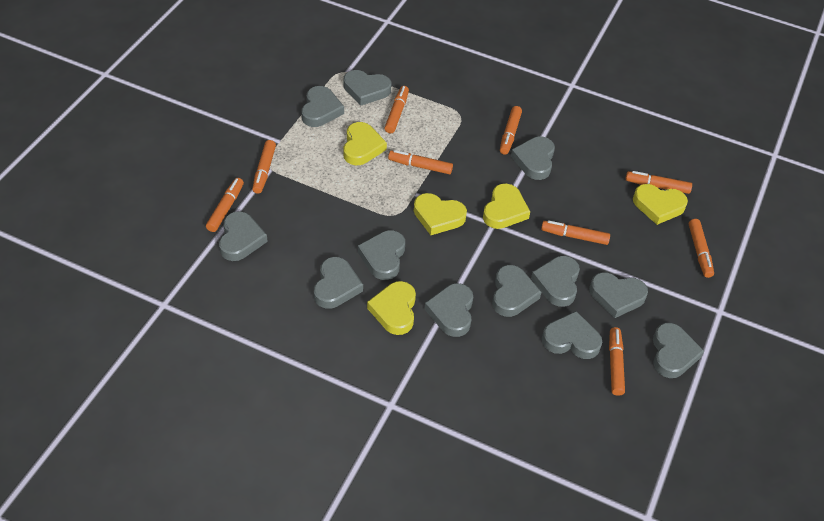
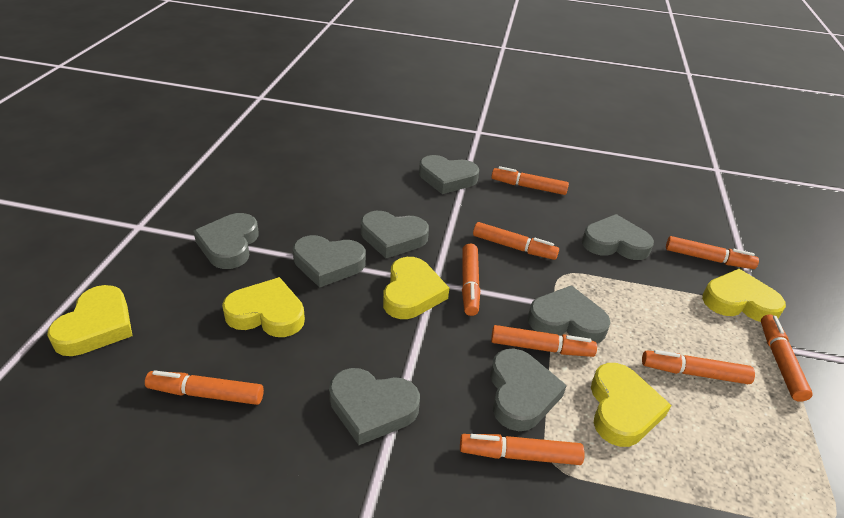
grey heart: [219,211,268,261] [301,86,344,127] [314,257,363,309] [344,70,392,106] [358,230,405,280] [424,283,473,337] [492,265,541,317] [511,137,555,180] [531,256,580,307] [542,311,602,359] [589,272,648,318] [653,323,704,378] = 12 -> [193,213,259,269] [293,235,366,288] [329,368,420,445] [361,211,429,258] [419,155,479,194] [490,348,567,431] [528,285,610,343] [582,214,654,260] = 8

